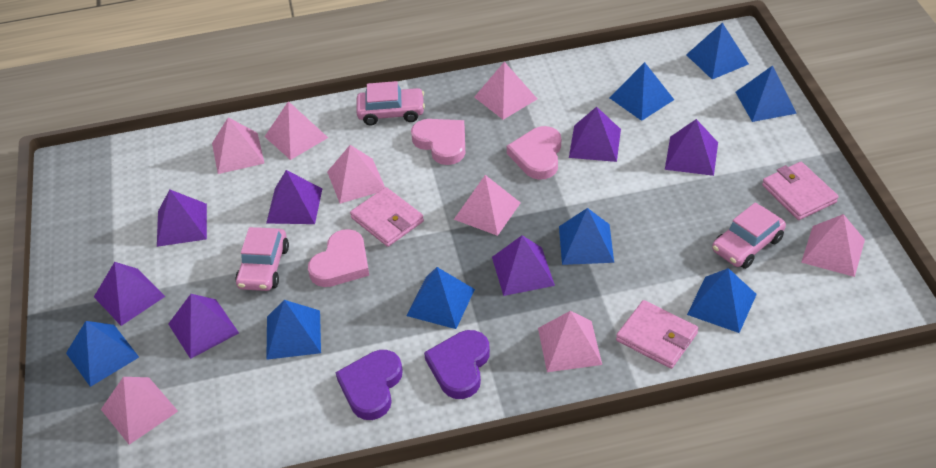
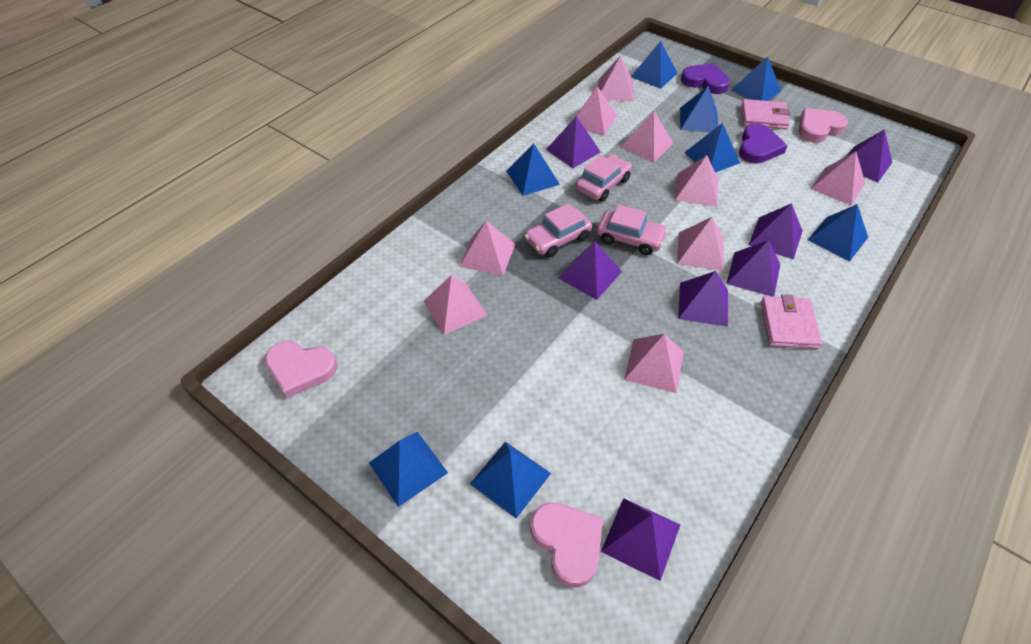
pink pyramid: [101,377,178,445] [212,117,265,174] [264,101,328,160] [327,145,385,204] [454,175,521,236] [474,62,537,120] [538,311,602,372] [801,214,865,277] = 8 -> [424,275,488,335] [459,221,515,276] [577,86,617,136] [598,56,634,102] [621,111,673,162] [624,334,684,393] [675,155,718,207] [677,217,723,271] [811,151,865,206] = 9
pink wallet: [350,187,424,247] [616,300,698,369] [762,162,838,220] = 3 -> [741,99,790,129] [761,294,822,349] = 2

